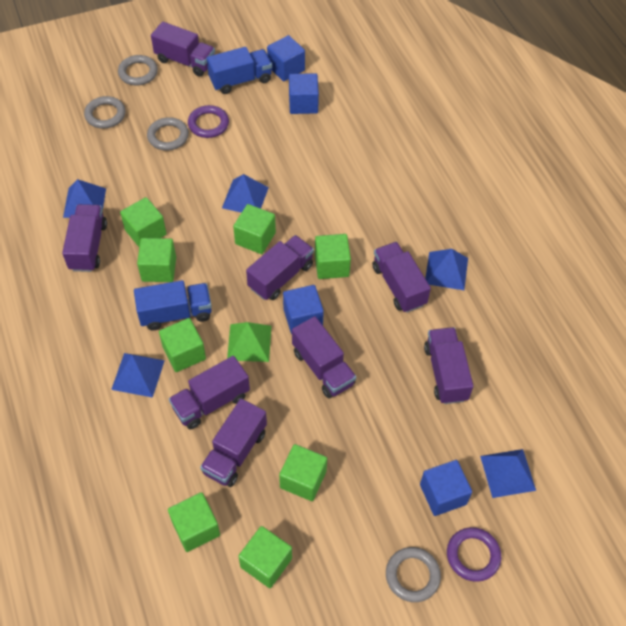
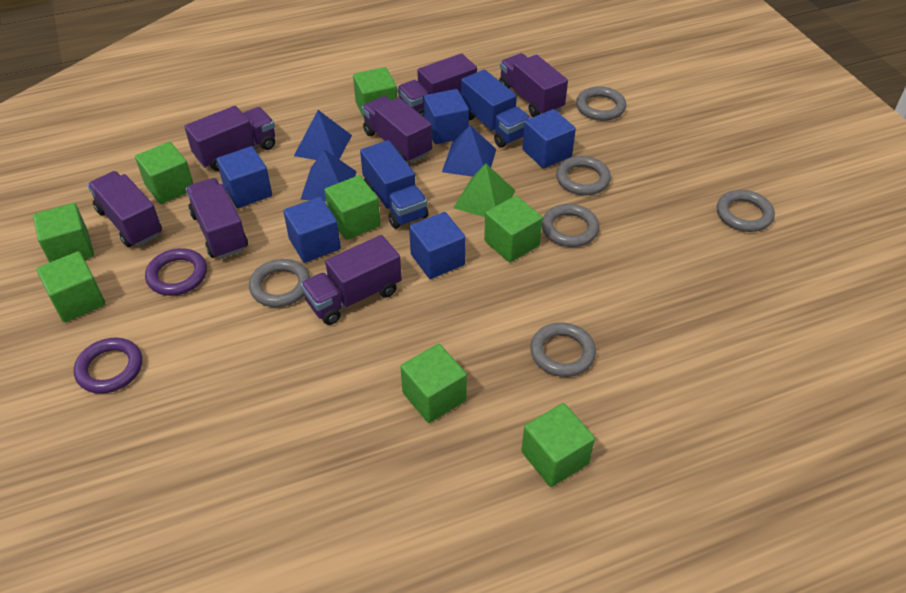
blue cube: [267,35,305,81] [283,285,324,334] [289,73,319,114] [420,460,472,516] = 4 -> [216,146,272,208] [283,197,341,263] [409,212,466,279] [424,89,469,144] [522,109,576,169] = 5
blue pyramid: [63,179,106,218] [111,353,165,398] [222,174,269,213] [425,249,468,290] [480,449,536,498] = 5 -> [294,110,352,160] [300,150,357,201] [442,125,496,177] = 3
grey ring: [84,96,126,129] [118,55,158,85] [147,117,189,151] [386,547,441,602] = 4 -> [249,259,310,307] [530,322,596,377] [542,204,599,247] [556,156,611,195] [576,86,626,121] [717,190,775,232] = 6
purple truck: [62,204,107,272] [151,22,215,77] [169,356,250,430] [200,399,267,487] [246,235,314,300] [292,316,356,398] [372,242,431,313] [424,327,473,404] = 8 -> [87,171,162,247] [184,106,275,171] [186,178,248,259] [301,235,402,325] [362,96,432,163] [397,53,477,117] [499,53,568,117] = 7

